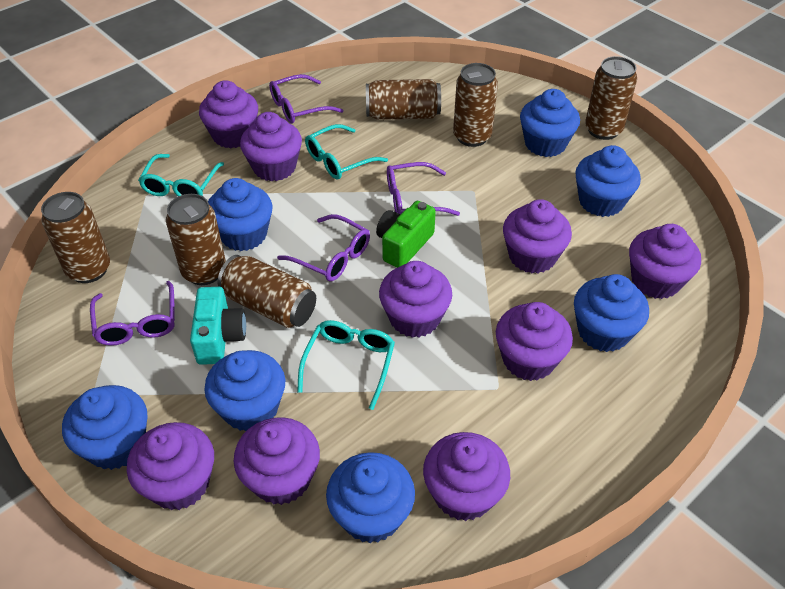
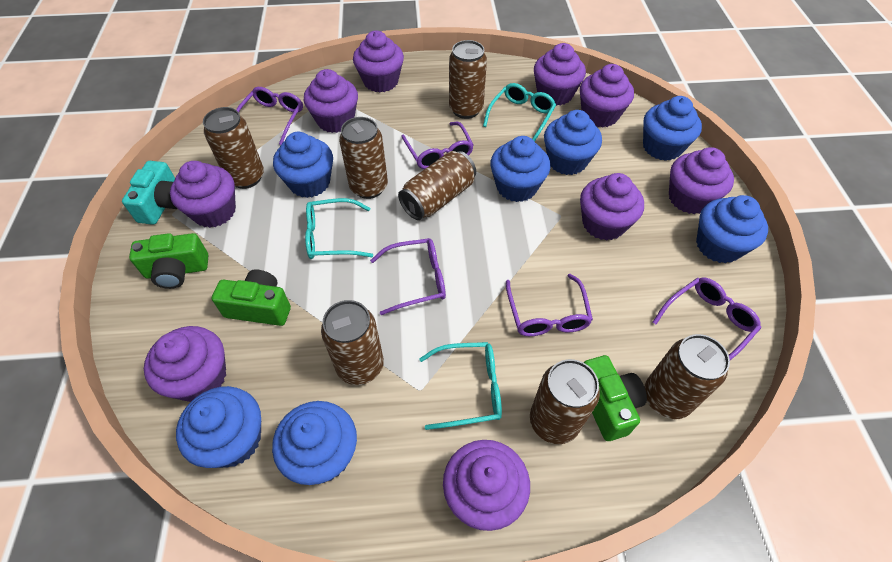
brown can: [41,192,110,283] [166,194,226,285] [218,255,316,328] [366,79,441,120] [453,63,498,147] [585,56,637,140] = 6 -> [203,107,264,189] [321,300,384,385] [339,117,388,199] [398,151,476,220] [449,40,487,119] [530,359,600,444] [644,334,730,419] = 7
green camera: [376,201,436,268] = 1 -> [129,233,208,289] [212,269,291,326] [584,355,647,441] = 3
purple glasses: [90,281,175,346] [269,74,343,124] [277,214,370,281] [387,162,460,216] = 4 -> [236,87,303,145] [370,238,446,315] [401,122,474,169] [506,274,593,336] [653,277,761,360] = 5

